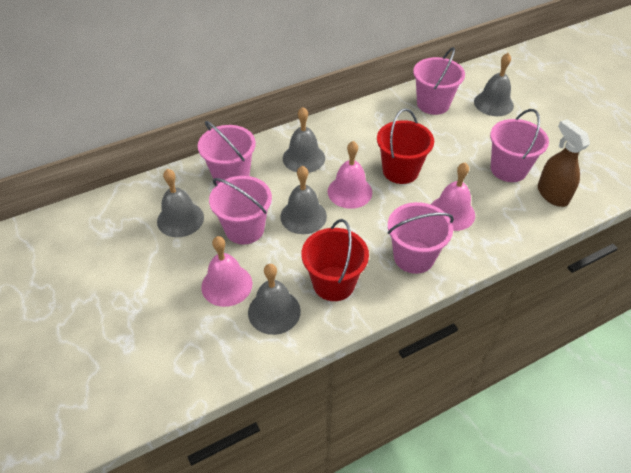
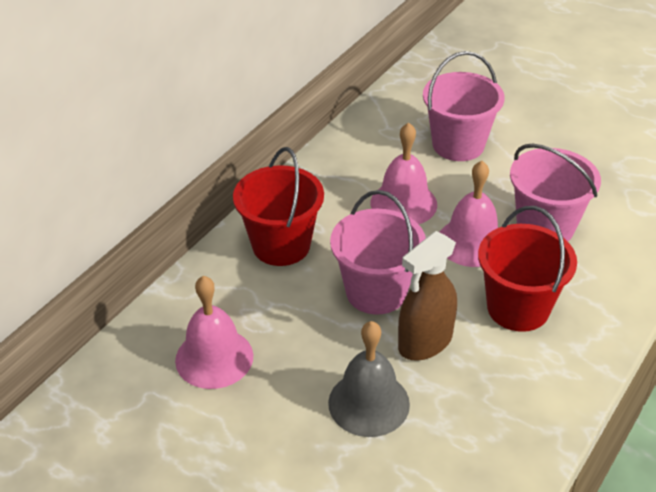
grey bell: [157,169,204,237] [248,264,301,335] [280,166,327,234] [283,107,325,173] [474,53,514,116] = 5 -> [328,321,410,437] = 1
pink bucket: [198,121,256,184] [209,176,272,244] [388,202,454,274] [413,47,465,115] [490,109,549,182] = 5 -> [330,190,426,315] [423,51,505,161] [510,144,601,241] = 3

